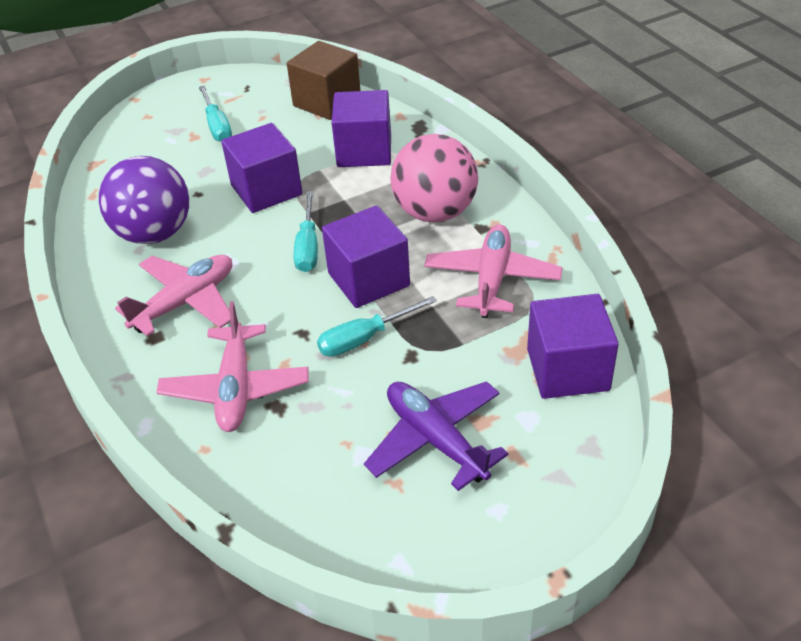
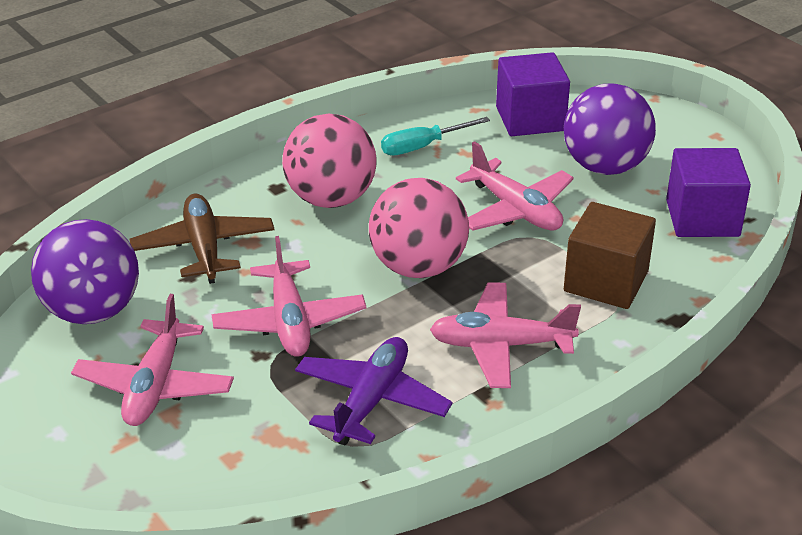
brown plane: none = 0 -> [129,194,274,284] = 1
pink ball: [390,134,478,222] = 1 -> [282,113,377,208] [369,178,469,278] = 2
pink plane: [115,255,232,336] [156,301,309,432] [424,224,563,318] = 3 -> [71,294,234,426] [211,236,366,357] [430,282,581,388] [456,141,574,231] = 4
purple ball: [99,156,189,244] = 1 -> [31,219,139,324] [564,83,656,175] = 2
purple cube: [221,123,303,213] [322,205,410,308] [332,90,391,167] [527,294,619,399] = 4 -> [496,52,570,136] [666,148,751,237] = 2
turquoise screwdriver: [199,86,232,141] [294,191,318,272] [317,296,437,357] = 3 -> [381,117,490,155] = 1

